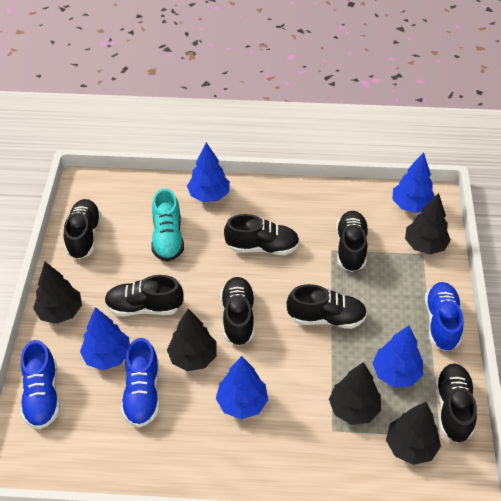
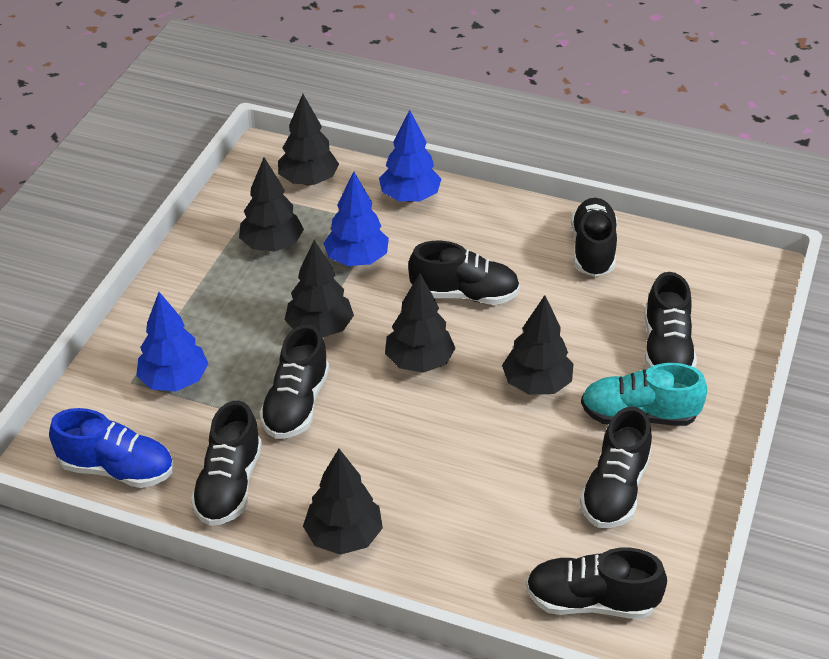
black tree: [33,262,82,324] [167,309,217,371] [329,362,381,425] [386,402,441,465] [405,193,451,254] = 5 -> [239,157,304,251] [278,94,339,185] [285,240,354,338] [303,449,383,555] [385,273,456,373] [502,295,574,395] = 6
blue shoe: [21,340,60,430] [121,338,159,428] [425,282,463,351] = 3 -> [49,408,173,488] = 1
blue tree: [80,307,130,370] [187,142,230,202] [216,356,268,419] [372,325,423,387] [392,152,435,213] = 5 -> [136,292,209,392] [323,171,389,266] [379,110,441,202] = 3

